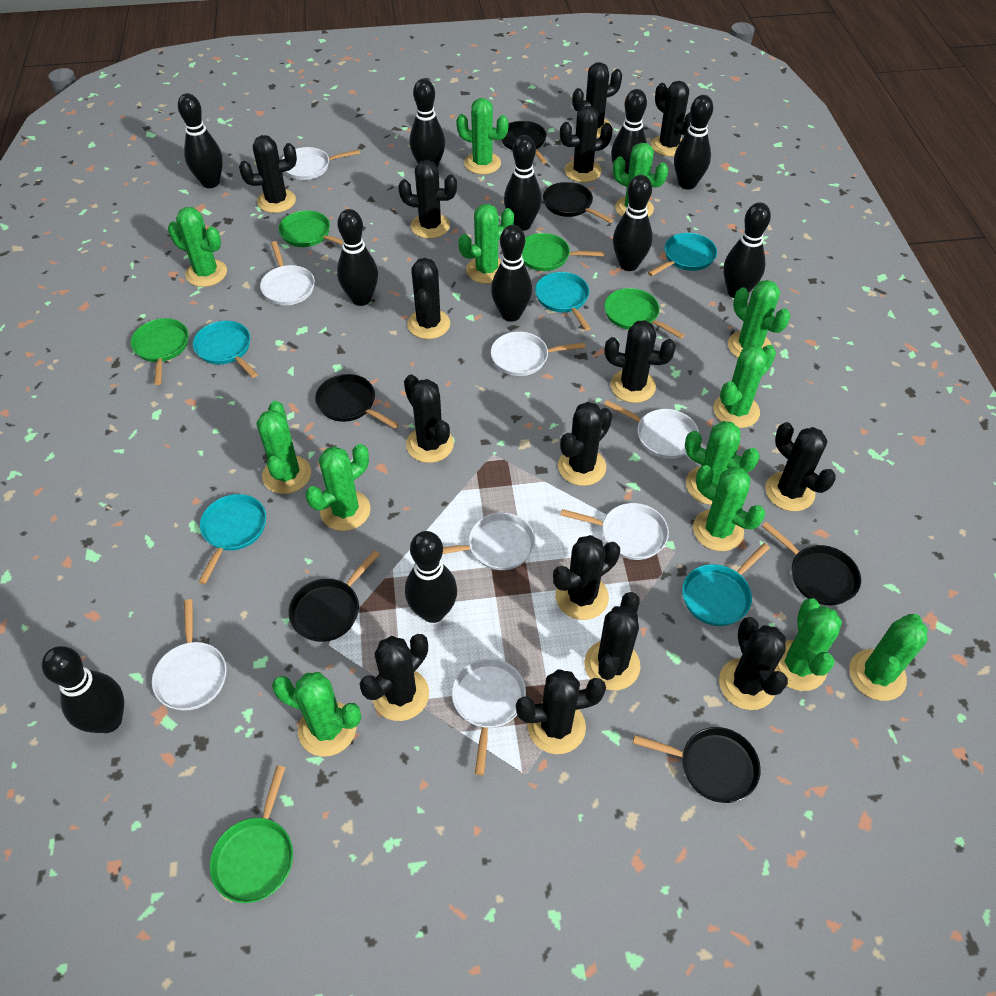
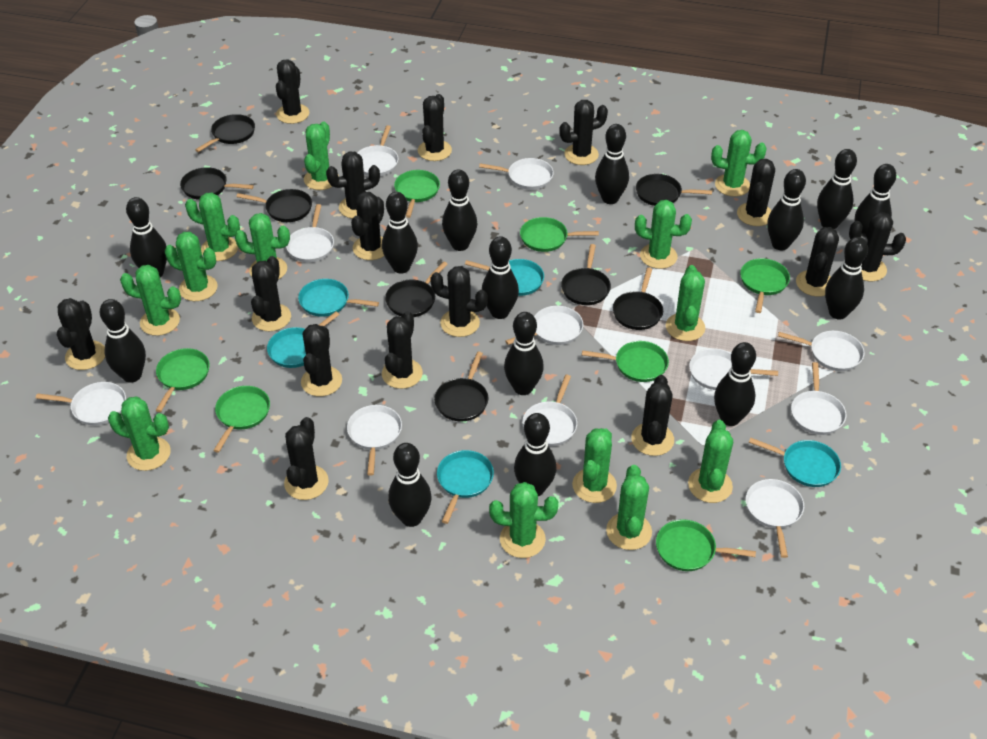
black bowling pin: [42,646,124,733] [178,93,223,188] [337,209,378,306] [405,531,457,623] [410,79,445,168] [491,225,532,322] [504,135,542,231] [611,89,647,174] [613,175,653,271] [674,95,713,190] [724,202,771,298] = 11 -> [99,299,146,383] [126,197,167,277] [382,192,418,274] [388,443,432,527] [442,169,477,251] [482,236,519,319] [504,312,544,395] [514,413,557,496] [595,124,629,204] [714,342,756,426] [767,169,806,251] [817,149,857,229] [825,237,868,320] [855,164,896,234] = 14
black pan: [288,550,380,642] [315,374,399,429] [501,121,547,164] [543,182,613,223] [633,727,761,803] [762,522,861,605] = 6 -> [180,167,254,200] [195,114,255,152] [237,189,312,222] [385,262,448,317] [434,352,488,421] [561,244,611,305] [613,268,663,330] [636,174,712,206] = 8
green pan: [131,318,189,385] [210,765,293,903] [278,210,343,247] [522,233,604,271] [604,288,684,339] = 5 -> [155,348,210,412] [213,386,270,453] [394,170,440,218] [520,217,599,252] [582,341,669,382] [656,519,756,571] [740,258,790,313] = 7
white pan: [152,599,227,711] [260,241,315,305] [282,147,360,180] [443,512,535,570] [452,658,526,775] [491,332,586,376] [561,503,669,560] [604,400,699,459] = 8 -> [36,382,126,425] [286,204,334,262] [347,405,402,476] [357,125,399,176] [479,158,554,190] [505,306,583,345] [522,375,577,446] [689,348,778,390] [746,479,804,558] [778,331,864,371] [791,362,846,435] = 11

